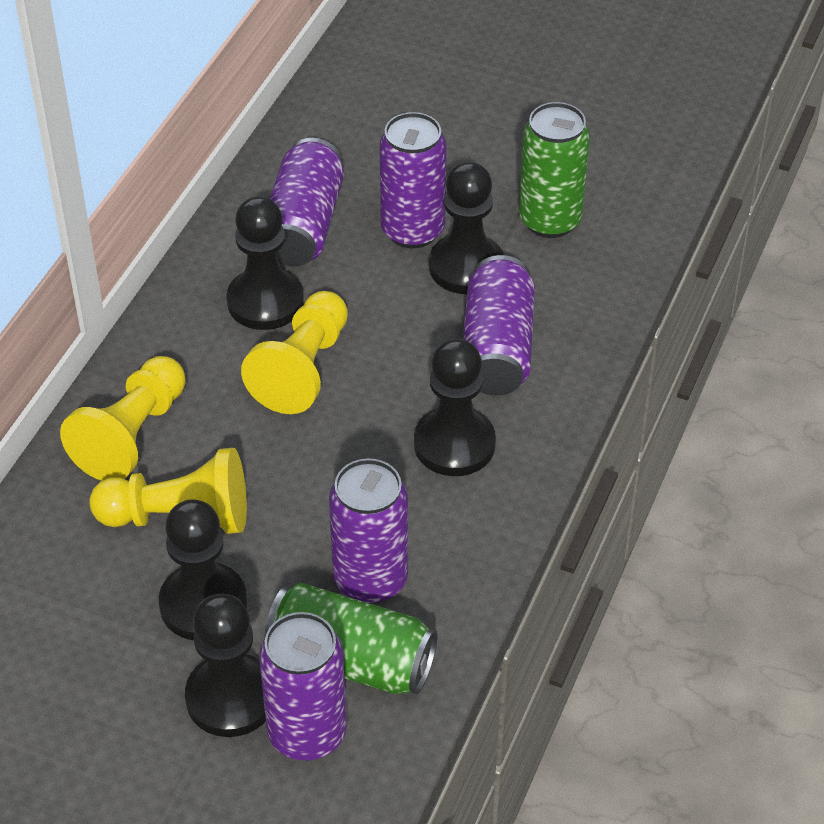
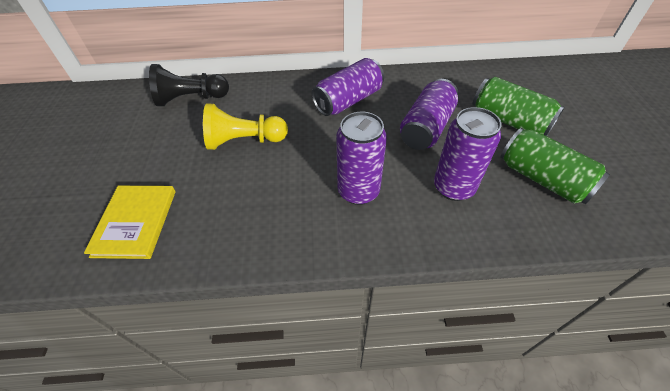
black pawn: [159,499,247,640] [185,594,266,737] [226,196,304,330] [414,339,496,476] [429,162,504,294] = 5 -> [149,64,229,106] = 1
purple can: [259,612,347,761] [270,138,344,266] [329,458,408,604] [379,112,447,248] [463,255,535,396] = 5 -> [312,58,384,116] [336,112,387,205] [400,79,458,150] [434,107,501,201] = 4
yellow book: none = 0 -> [84,186,176,259] = 1
yellow pawn: [60,356,185,481] [89,448,247,534] [241,291,348,414] = 3 -> [203,103,288,150] = 1

